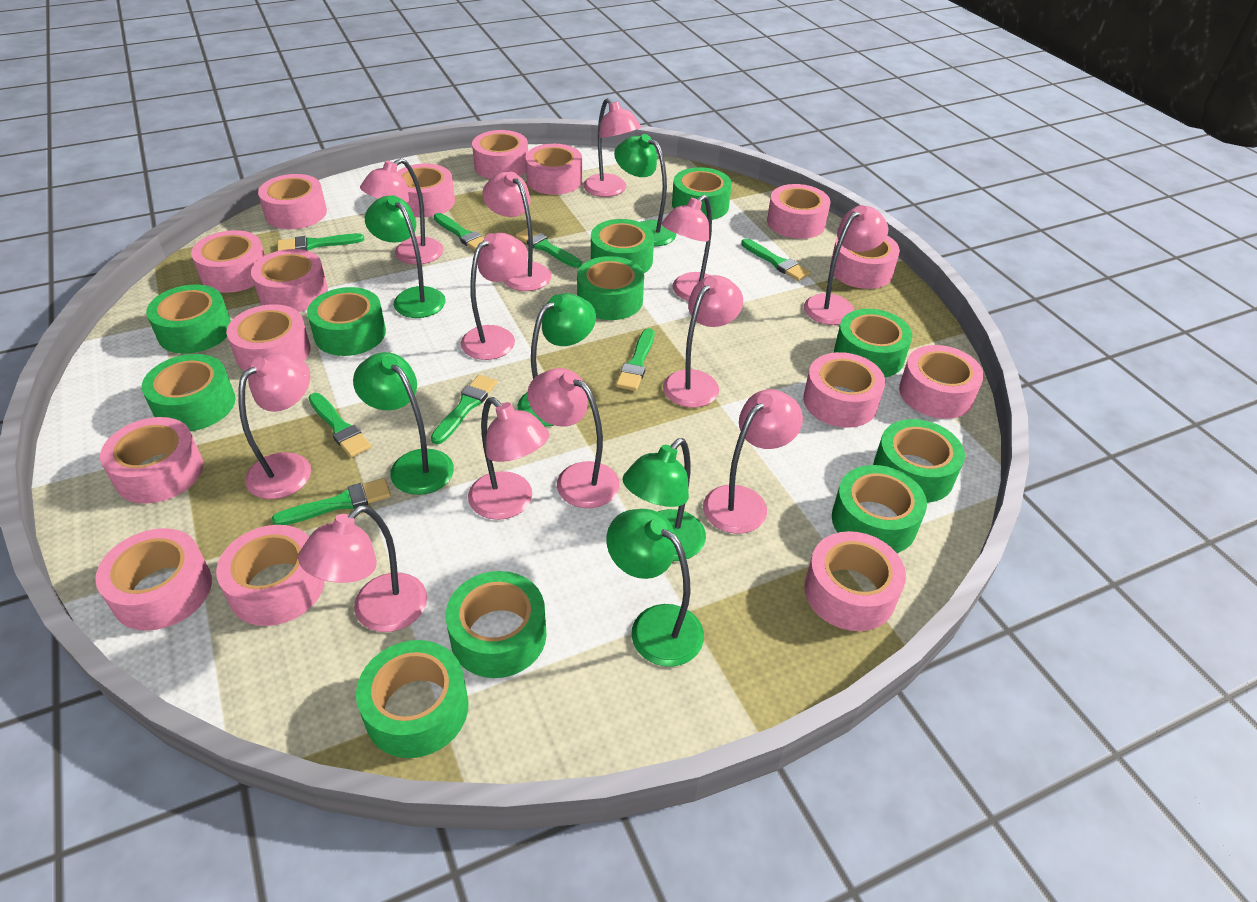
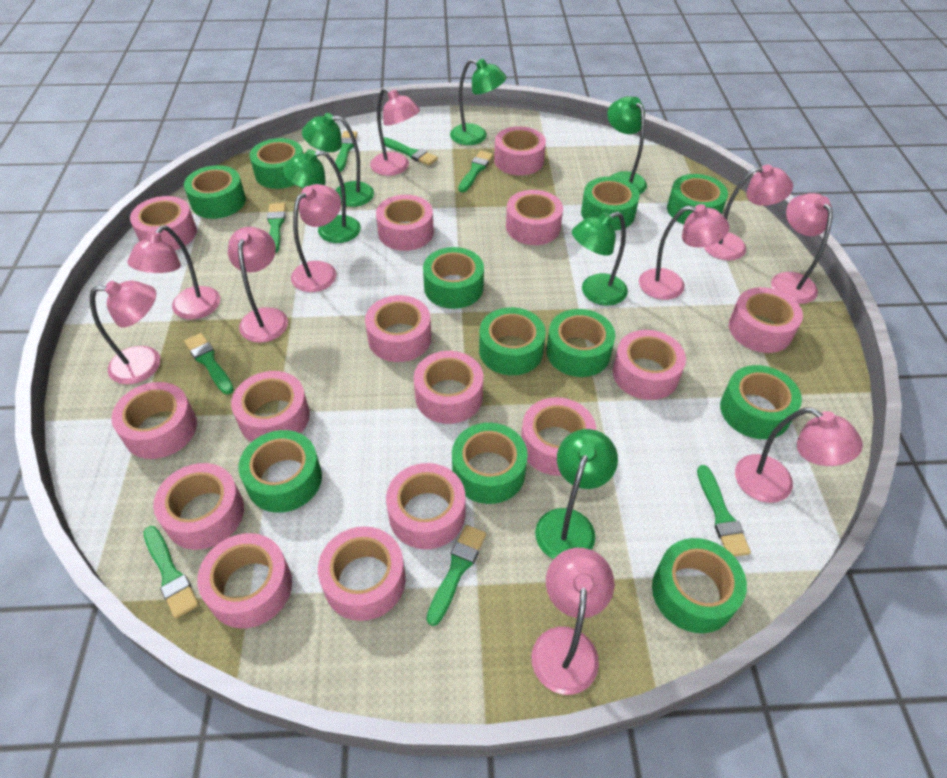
pink lamp: [238,353,311,499] [298,505,427,632] [360,158,443,265] [461,233,528,360] [468,397,550,520] [483,172,551,291] [527,368,620,508] [583,98,641,197] [662,195,712,301] [663,275,743,408] [703,389,803,534] [804,205,888,325] = 12 -> [90,281,160,384] [128,225,220,319] [228,227,288,343] [291,184,341,292] [370,88,420,176] [532,548,614,695] [639,204,730,300] [703,164,793,261] [735,408,863,503] [771,193,833,304] = 10

